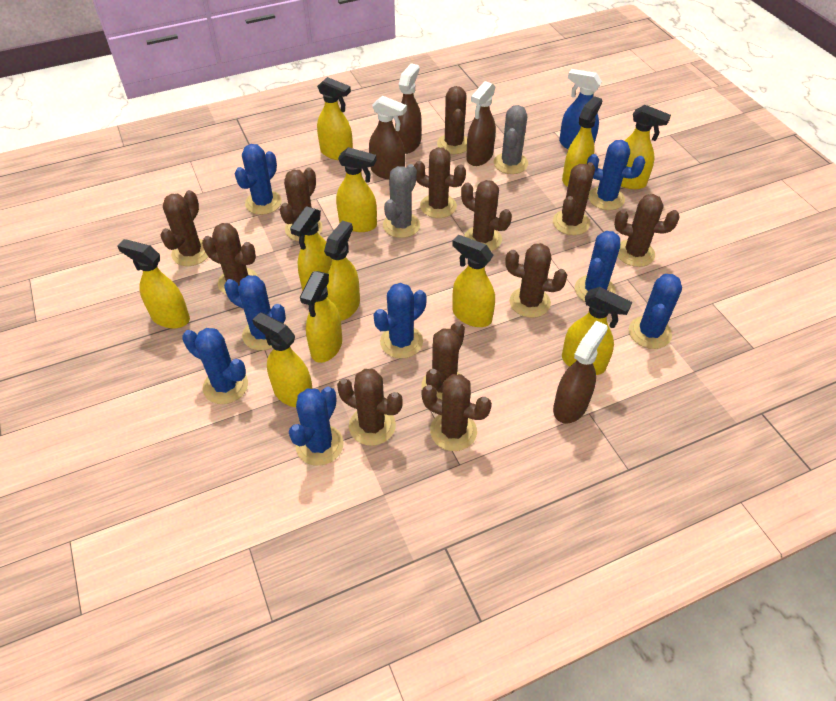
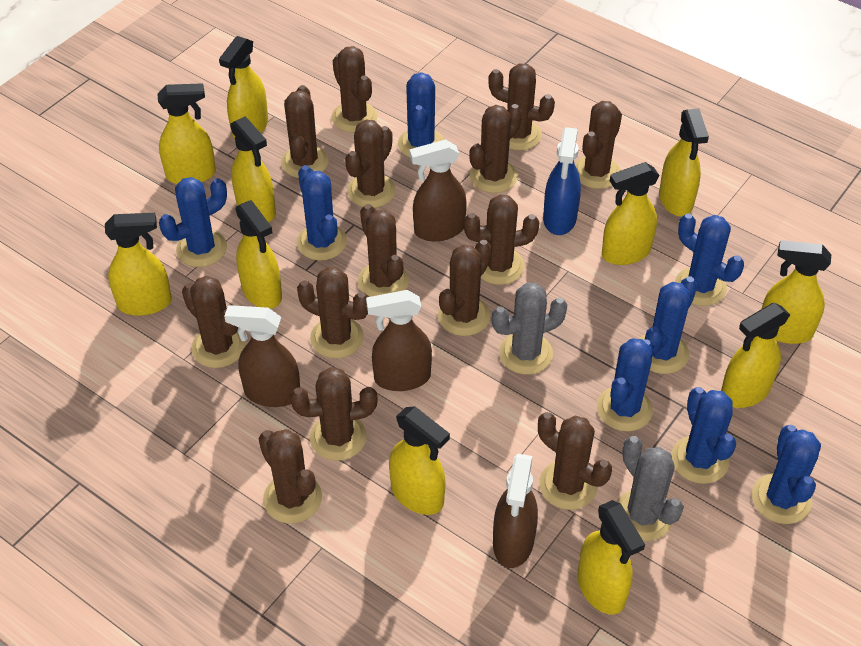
brown cactus: [160,190,208,266] [202,223,258,295] [280,167,323,241] [337,369,403,446] [414,147,466,218] [421,321,465,400] [422,374,492,451] [437,86,467,154] [461,180,512,251] [505,243,567,318] [553,162,595,235] [614,194,679,267] = 12 -> [182,276,245,368] [258,429,322,523] [281,85,328,178] [290,367,378,461] [297,267,369,358] [331,46,378,133] [345,120,396,208] [358,204,409,297] [438,240,492,336] [464,194,539,285] [469,104,522,193] [488,63,555,150] [538,412,612,510] [575,101,622,189] = 14

